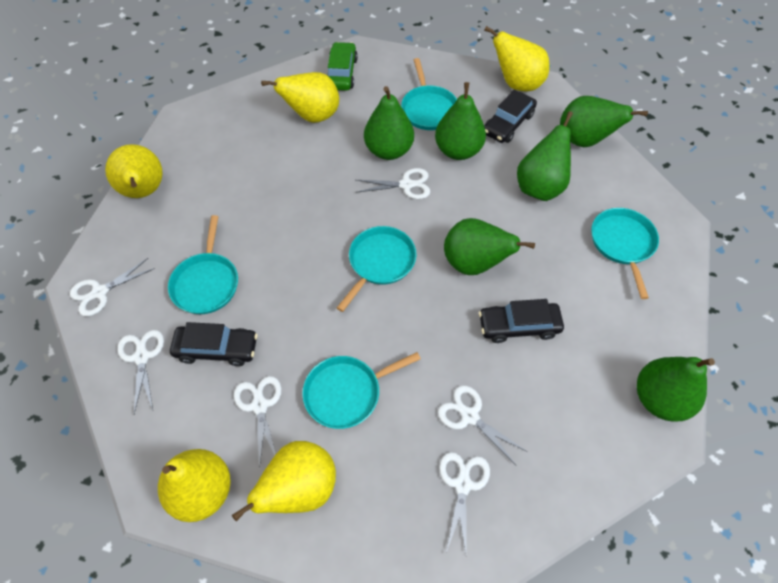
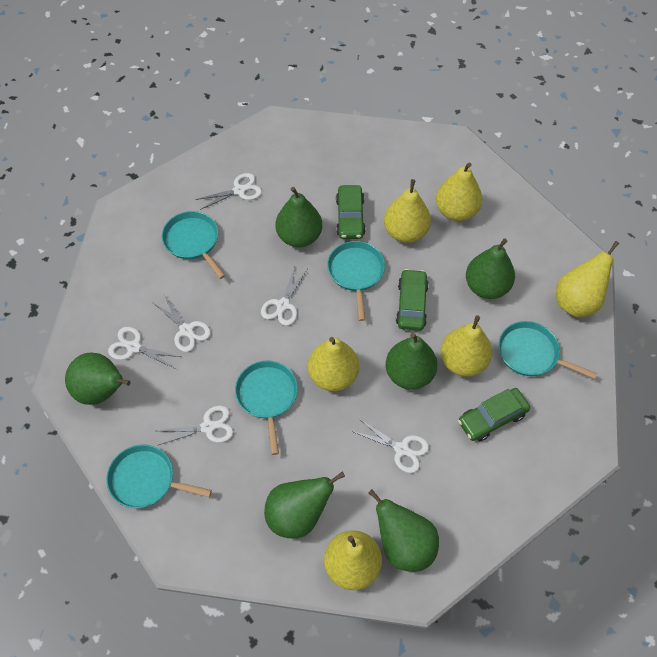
black car: [170,322,257,366] [479,299,564,343] [484,89,537,143] = 3 -> none = 0
green car: [327,42,358,91] = 1 -> [336,185,366,239] [396,269,429,331] [458,388,530,441] = 3
yellow pear: [105,144,163,198] [158,449,231,522] [232,441,336,521] [261,72,339,123] [484,26,549,91] = 5 -> [308,337,359,391] [324,530,382,590] [384,179,431,243] [436,162,482,221] [440,315,492,377] [556,241,619,318] = 6

